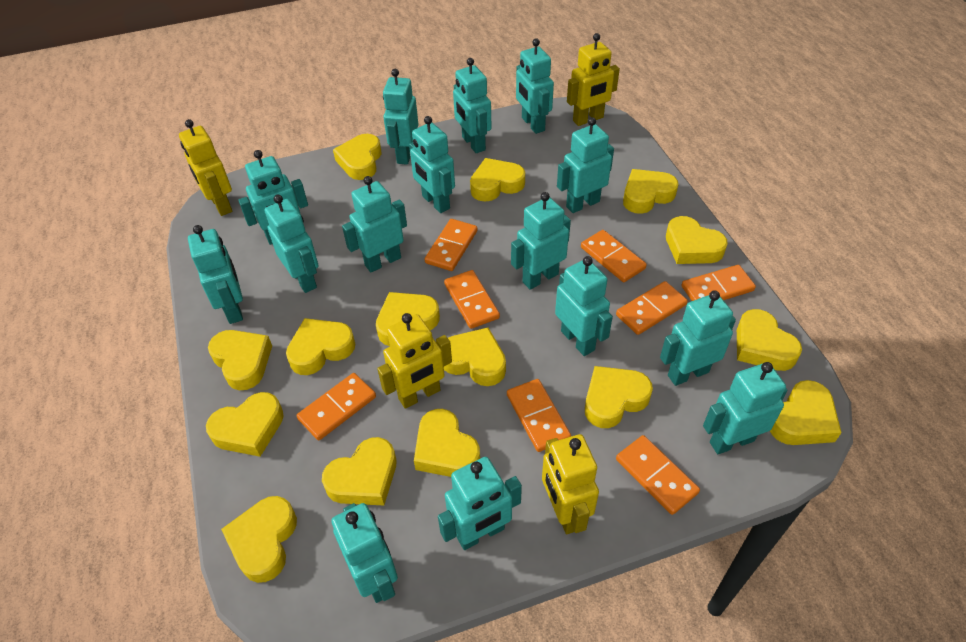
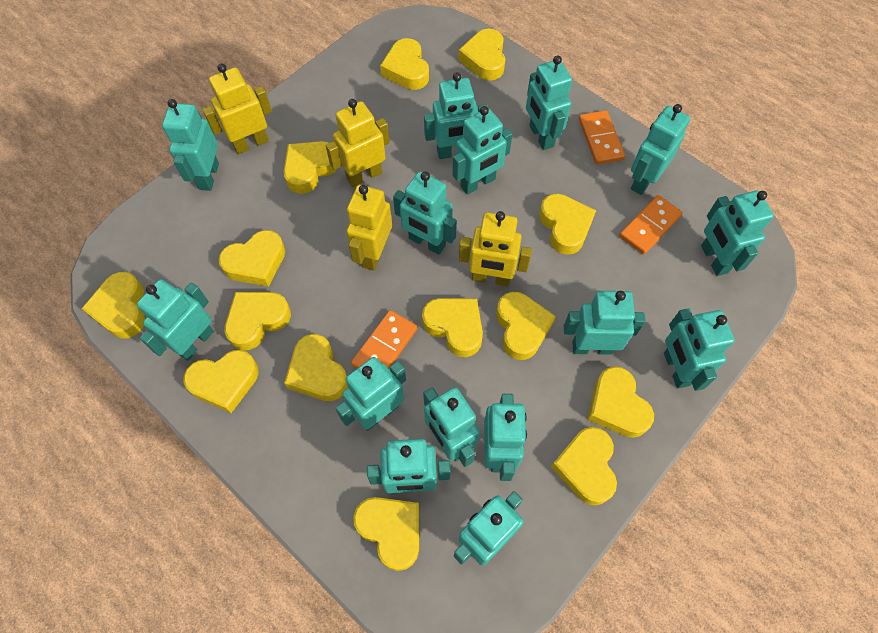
orange domino: [297,373,376,440] [425,219,477,271] [444,270,500,329] [507,379,571,452] [581,230,647,282] [616,281,688,335] [616,435,700,515] [682,265,756,301] = 8 -> [351,310,417,369] [579,110,625,165] [619,195,683,254] = 3
yellow heart: [206,392,284,457] [208,330,272,390] [221,496,297,583] [286,318,355,375] [322,437,396,505] [333,134,381,180] [376,292,440,346] [414,409,480,477] [444,328,506,386] [470,158,525,202] [585,366,653,428] [623,169,678,214] [666,216,728,264] [737,309,802,371] [770,380,841,445] = 15 -> [82,272,145,338] [183,350,259,413] [219,230,285,287] [225,292,291,351] [284,141,338,194] [284,334,348,401] [353,497,419,571] [380,38,429,90] [422,298,483,357] [458,29,505,81] [496,292,556,360] [539,194,596,255] [551,427,617,505] [587,366,654,438] = 14

